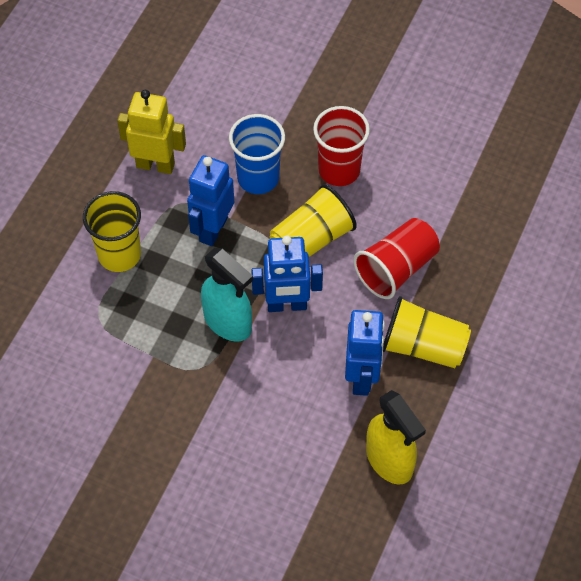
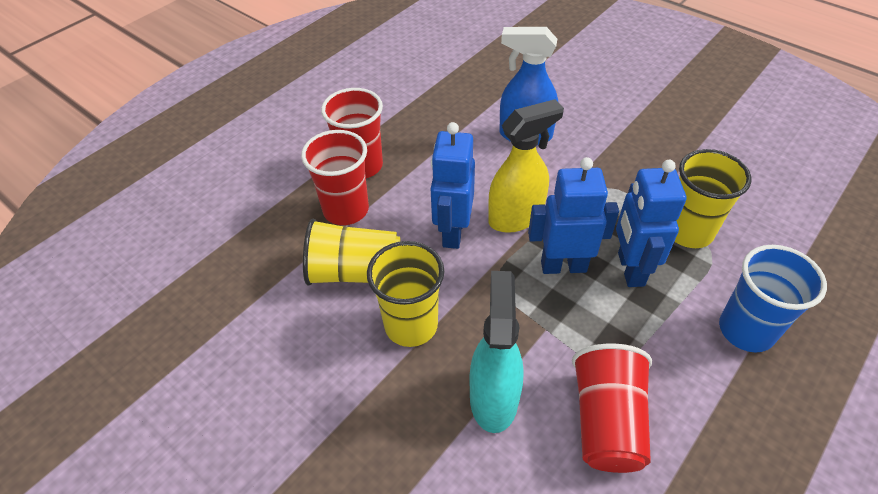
blue spray bottle: none = 0 -> [499,27,558,145] = 1
red cup: [313,106,370,186] [353,218,440,299] = 2 -> [301,130,369,225] [321,88,383,178] [572,344,652,473] = 3
yellow robot: [117,90,186,174] = 1 -> none = 0

